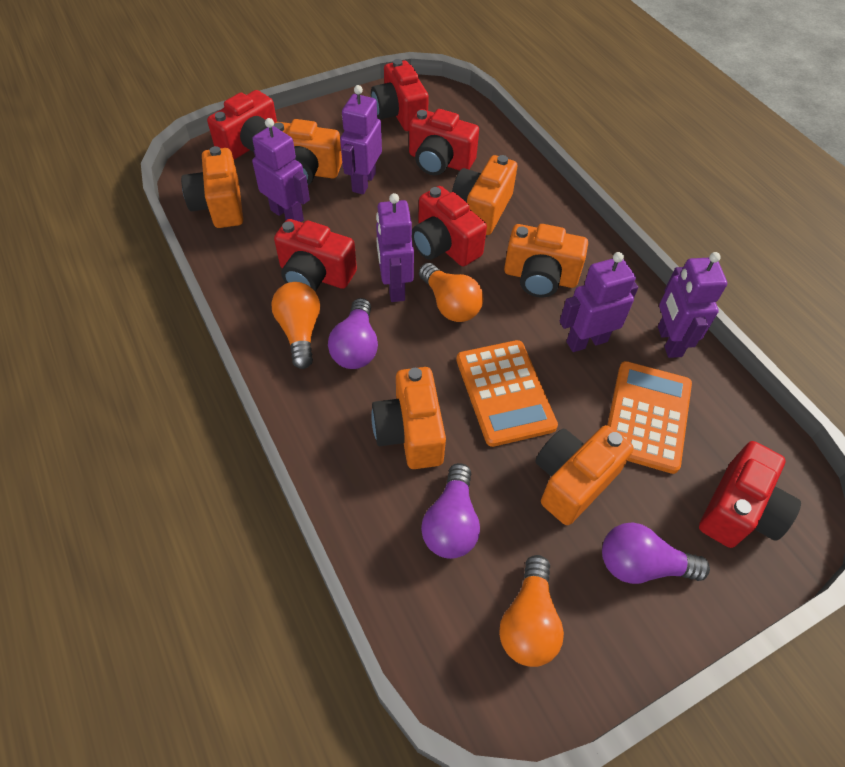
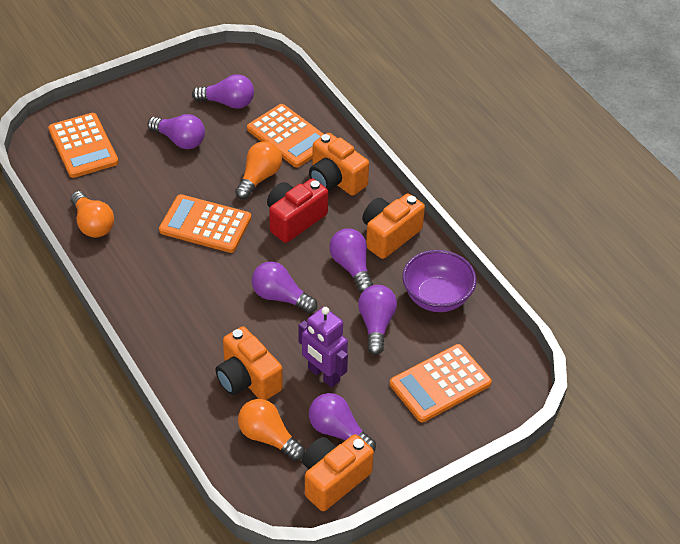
orange calculator: [456,340,558,447] [607,361,692,474] = 2 -> [48,113,119,178] [159,194,251,253] [247,104,324,167] [390,344,492,422] = 4
orange camera: [181,146,243,228] [274,119,342,185] [371,367,446,469] [452,155,517,235] [504,224,588,298] [535,425,634,525] = 6 -> [215,326,283,400] [302,434,374,511] [309,133,369,196] [362,194,425,259] = 4
purple bowl: none = 0 -> [402,250,476,312] = 1
purple light bulb: [328,298,378,369] [421,463,480,559] [602,523,710,584] = 3 -> [148,114,205,149] [192,74,254,109] [252,262,318,313] [309,393,376,452] [329,228,373,292] [358,285,397,355] = 6
purple robot: [252,118,310,222] [340,85,382,194] [376,193,414,302] [560,252,638,352] [658,252,727,358] = 5 -> [298,307,348,387] = 1
red camera: [207,90,277,160] [274,219,357,292] [371,59,429,131] [409,109,479,175] [412,186,487,266] [699,441,801,548] = 6 -> [267,178,328,243] = 1

